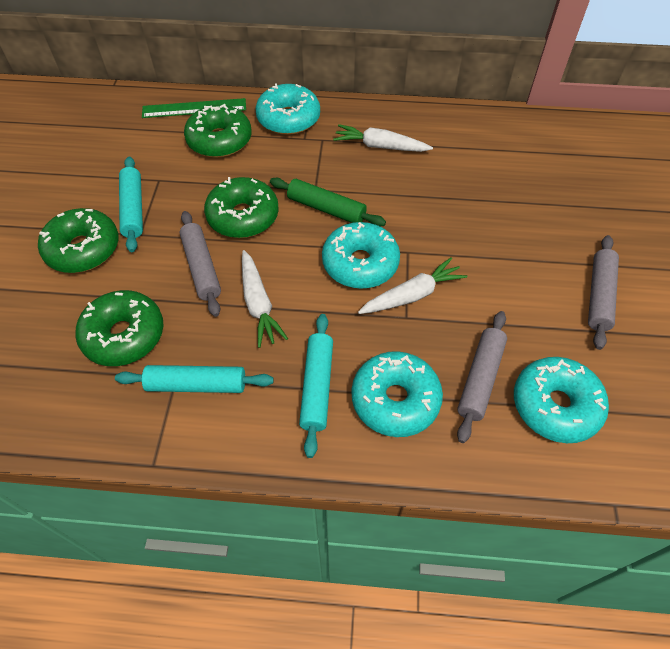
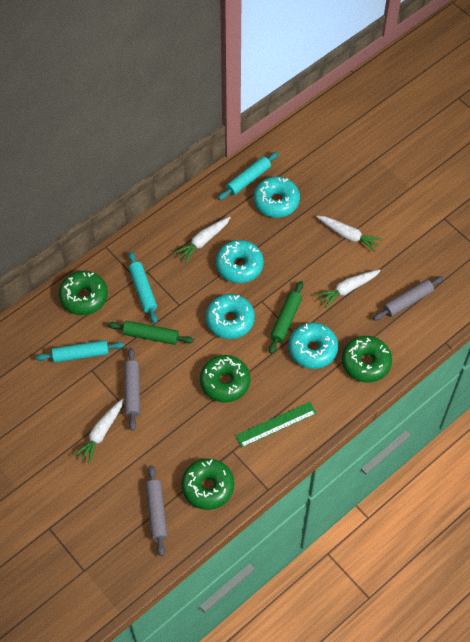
green rolling pin: [270,178,386,227] = 1 -> [108,321,194,345] [269,281,303,354] = 2
white carrot: [242,250,288,348] [333,124,433,152] [358,257,467,314] = 3 -> [74,399,123,464] [174,217,231,263] [316,270,381,308] [317,216,382,252] = 4

